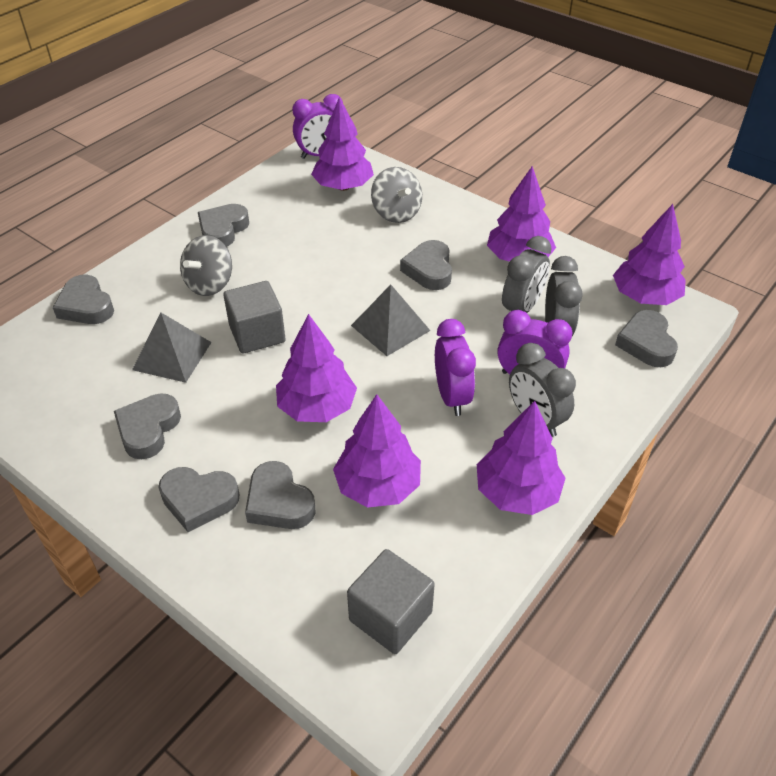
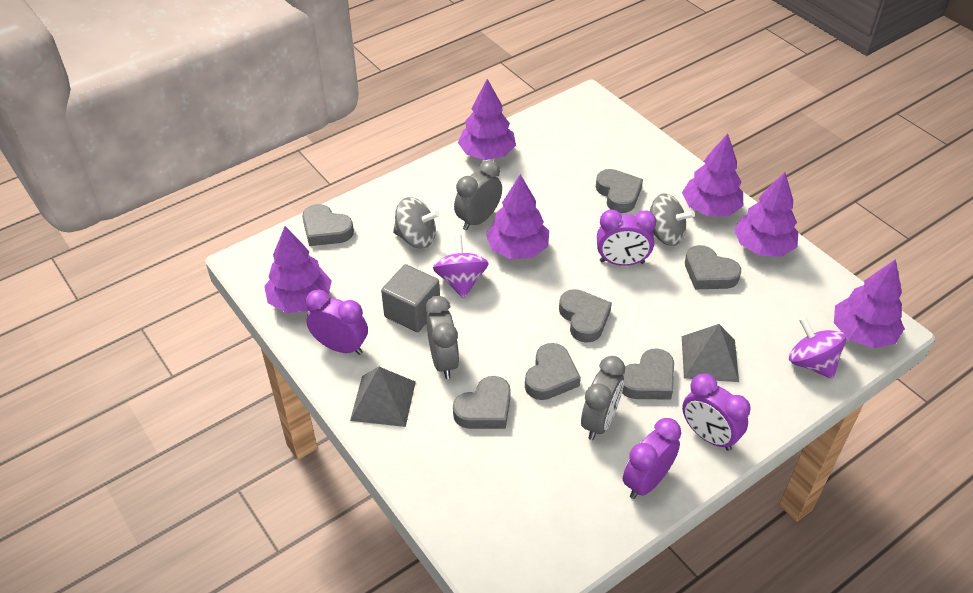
grey cube: [223,281,285,354] [347,549,435,654] = 2 -> [381,264,440,332] = 1
purple clock: [292,94,343,159] [435,319,476,416] [498,310,572,374] = 3 -> [306,290,368,355] [597,210,656,266] [623,418,681,499] [682,373,751,451] = 4
purple spinning top: none = 0 -> [433,235,489,299] [789,317,846,379] = 2

